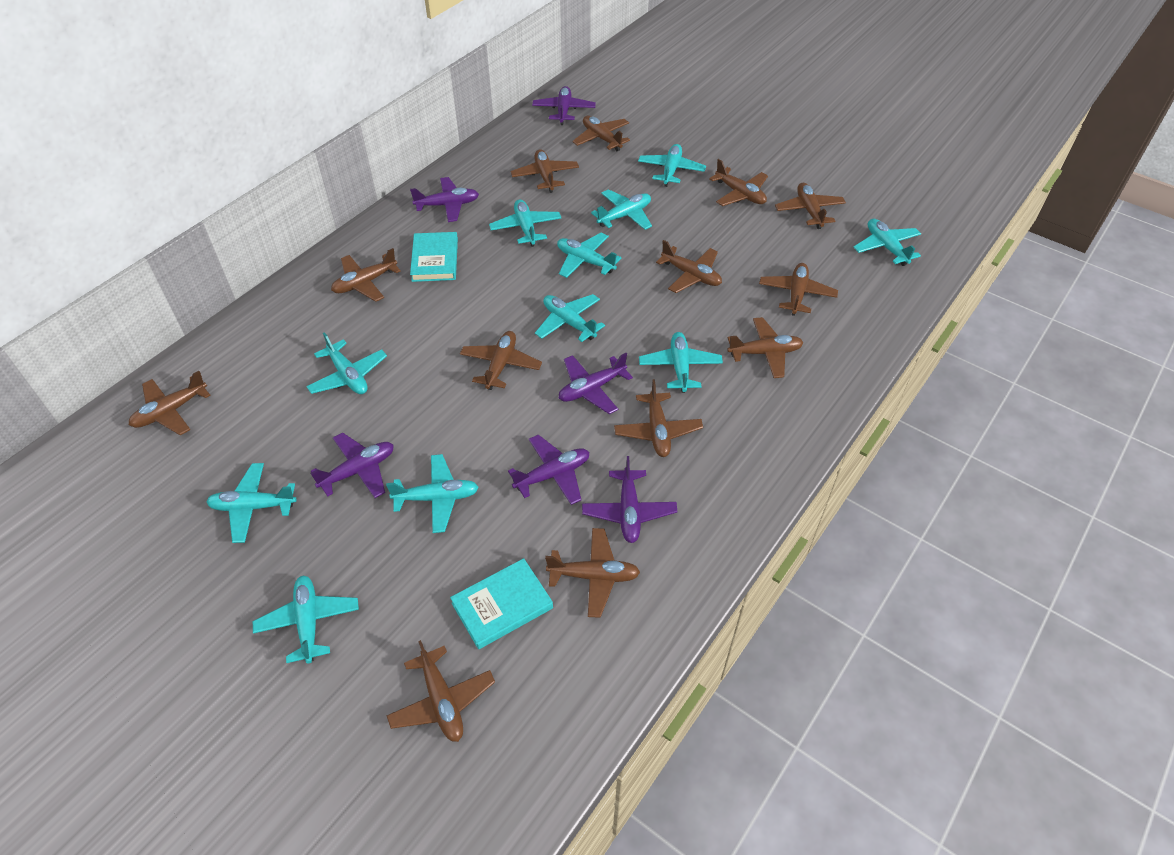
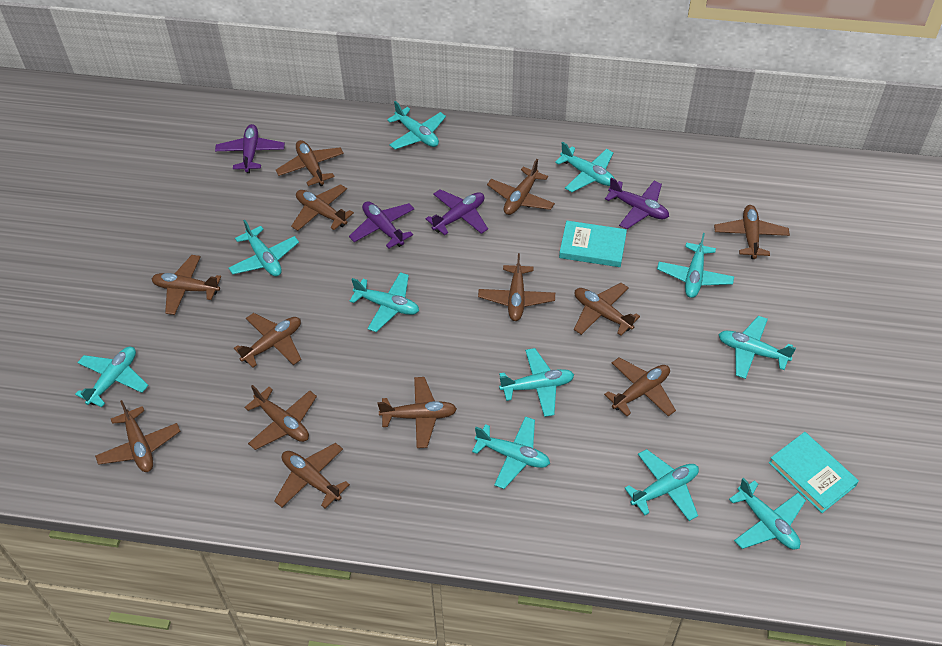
purple plane: [310,432,394,498] [410,177,479,222] [508,435,589,505] [532,86,596,125] [559,353,633,414] [582,456,677,543] = 6 -> [215,124,285,173] [349,201,414,248] [426,189,488,235] [605,178,669,229] = 4

